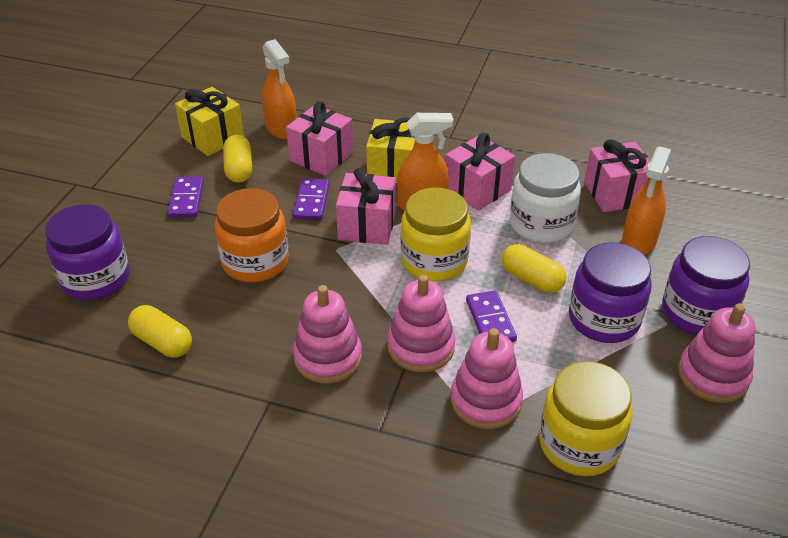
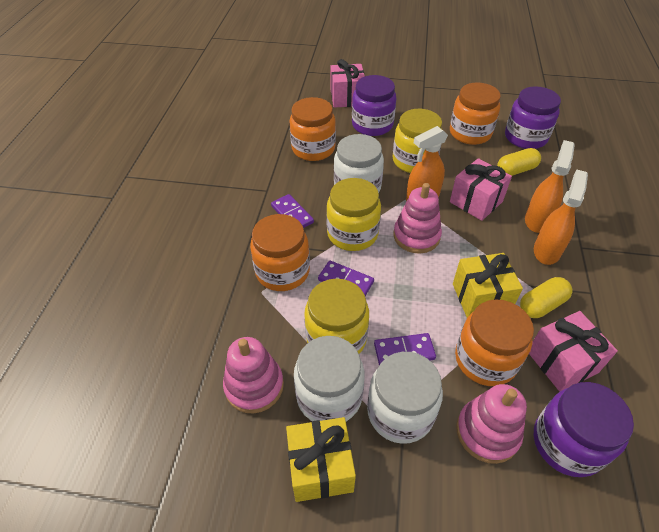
orange jar: [215,188,289,282] = 1 -> [250,214,310,291] [290,97,336,161] [450,82,501,145] [455,299,534,386] = 4
pink gift: [286,101,353,176] [336,168,396,245] [445,133,515,211] [584,139,651,212] = 4 -> [330,59,365,108] [450,158,512,221] [529,311,618,392] = 3
pink stacking toy: [293,285,362,384] [387,275,455,373] [451,328,523,429] [678,303,755,403] = 4 -> [223,337,284,413] [393,183,442,254] [456,384,527,464] = 3
white jar: [510,153,581,243] = 1 -> [294,336,364,421] [334,134,384,193] [367,352,443,444] = 3
yellow capsule: [128,305,192,357] [223,135,252,183] [502,244,567,293] = 3 -> [497,148,541,176] [520,277,572,318] = 2
yellow jar: [401,187,471,282] [539,361,633,476] = 2 -> [304,279,369,354] [326,178,381,251] [393,109,442,173] = 3

